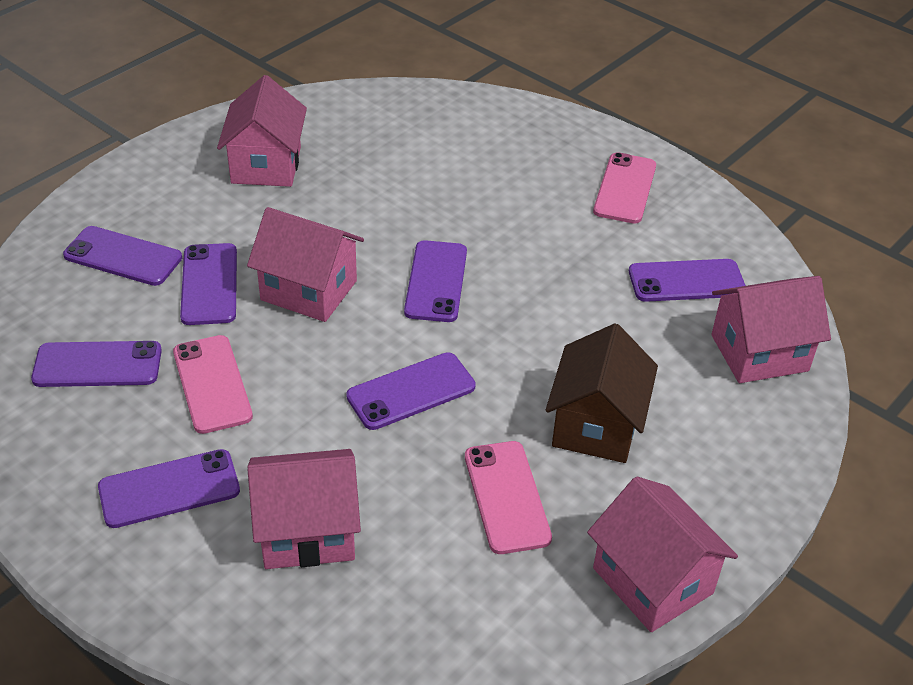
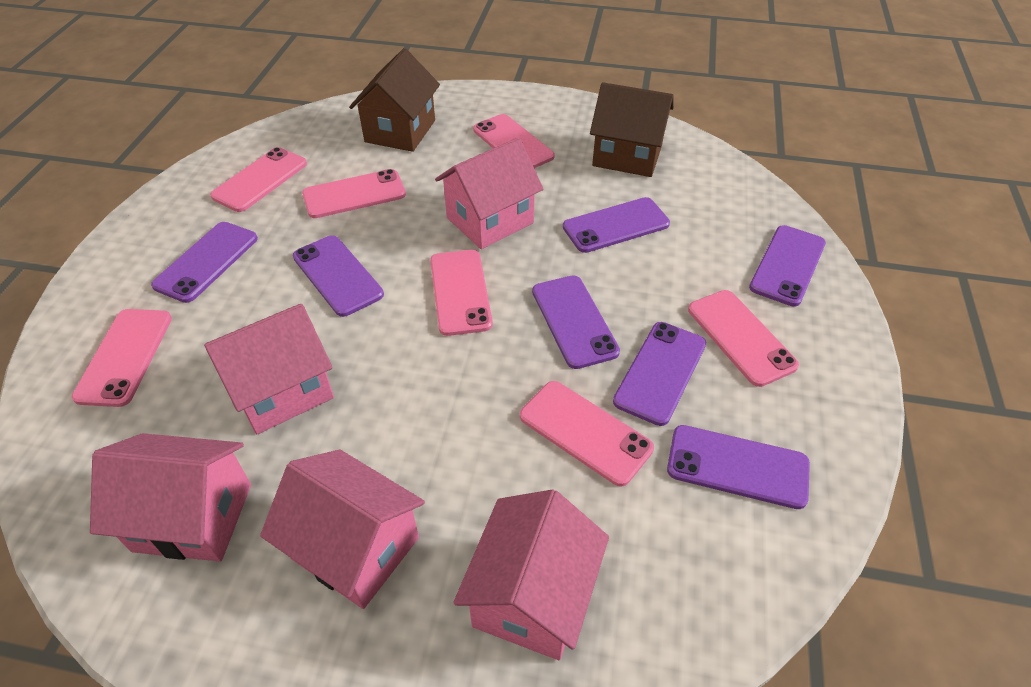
brown house: [546,323,658,463] = 1 -> [349,48,440,152] [590,82,674,177] = 2
pink phone: [173,335,253,434] [465,441,552,554] [593,152,656,224] = 3 -> [72,309,172,407] [210,147,307,212] [302,169,406,218] [430,250,493,336] [473,114,555,168] [520,381,654,487] [688,290,799,387] = 7

